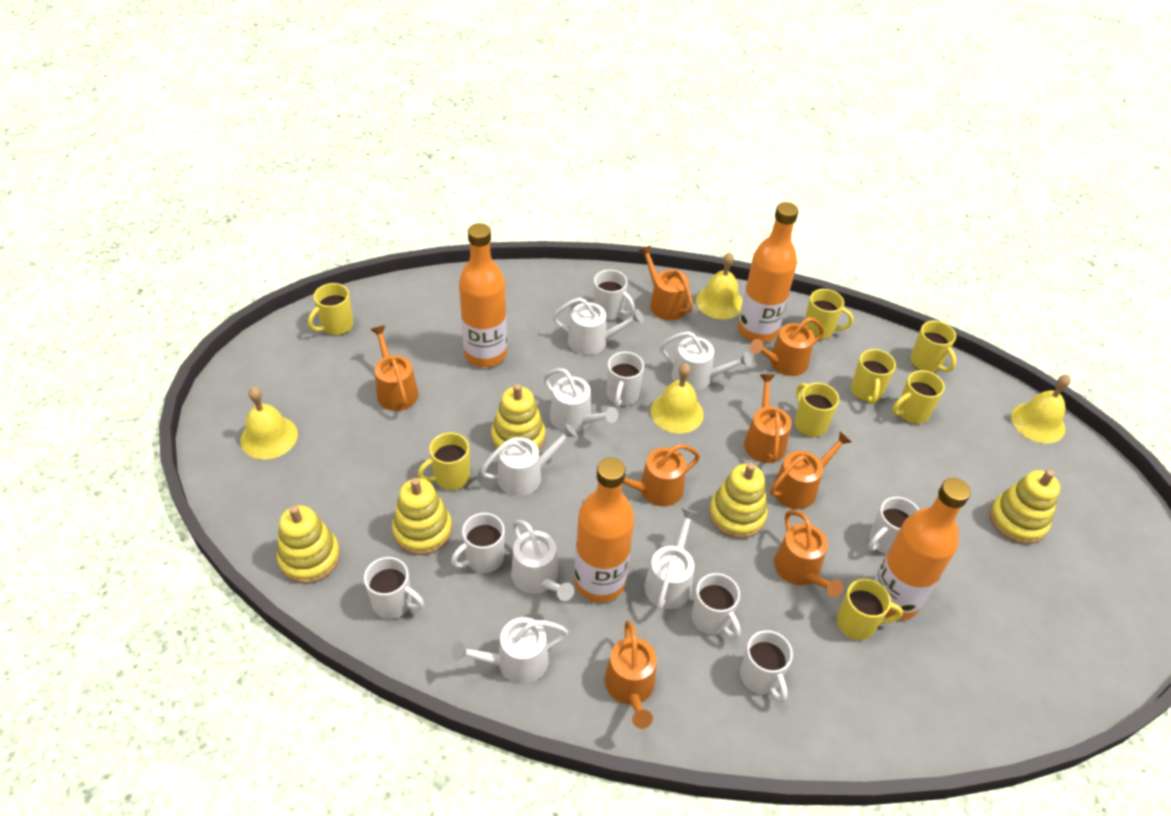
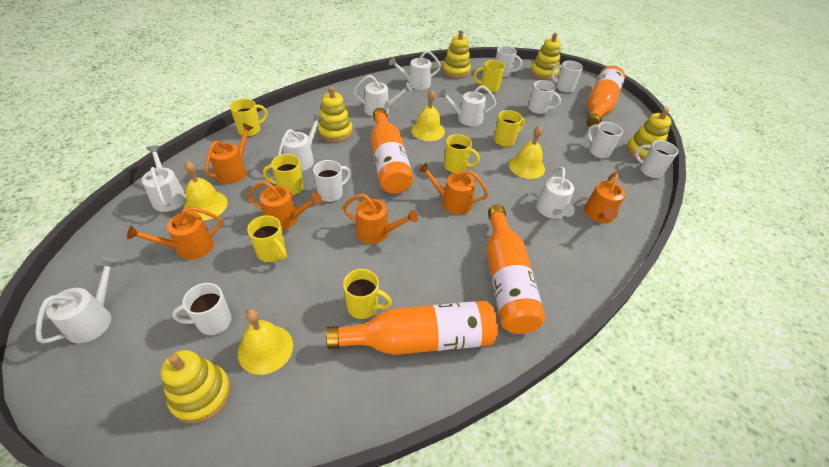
orange watering can: [370,325,418,411] [604,620,657,729] [623,444,700,506] [638,245,693,320] [744,374,792,463] [750,317,824,376] [770,431,852,509] [774,510,843,597] = 8 -> [127,207,222,260] [205,123,253,184] [247,181,322,230] [343,194,418,244] [418,163,488,215] [584,172,625,223] = 6
yellow mug: [308,283,353,335] [417,432,470,490] [795,383,839,437] [804,289,854,340] [837,579,903,640] [851,349,896,404] [892,370,945,424] [910,320,956,372] = 8 -> [230,99,267,137] [247,215,287,263] [263,154,303,196] [343,269,392,319] [444,134,480,173] [474,60,505,93] [494,110,525,147] = 7

